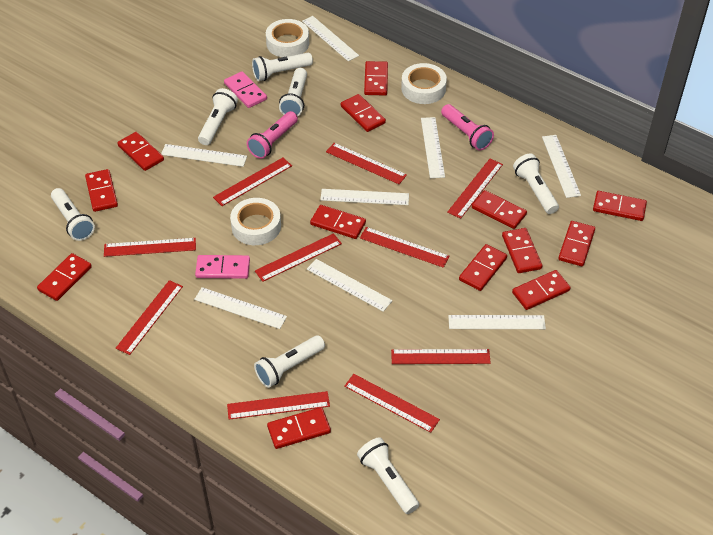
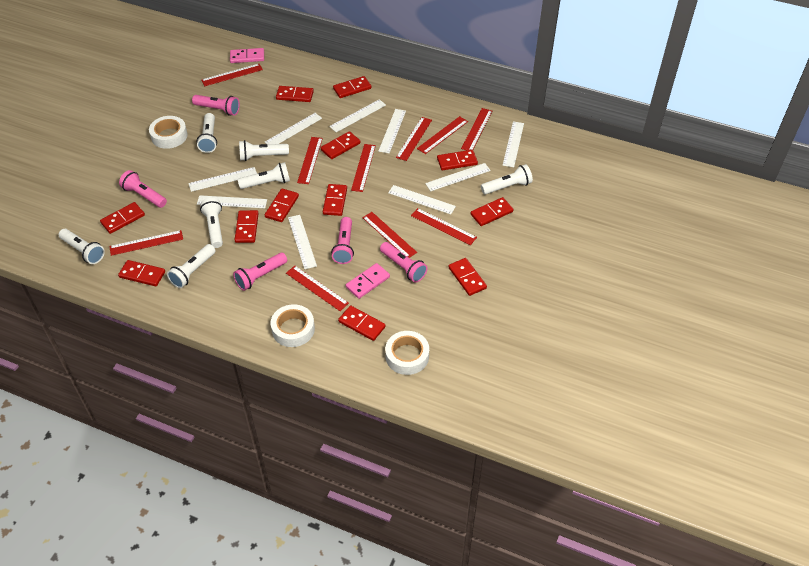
pink flashlight: [247,111,298,159] [441,104,494,150] = 2 -> [119,170,167,208] [192,95,240,116] [233,253,287,291] [331,217,354,264] [380,242,428,283] = 5
red domino: [37,253,92,301] [85,169,118,212] [117,132,164,171] [267,407,331,449] [310,205,366,239] [341,94,386,132] [364,61,388,95] [459,244,507,291] [472,190,527,229] [502,228,542,273] [512,270,571,310] [558,221,595,266] [593,191,647,221] = 13 -> [100,202,145,234] [118,260,165,286] [234,210,259,243] [265,189,299,222] [276,86,314,102] [321,131,360,159] [323,184,347,216] [333,76,371,98] [338,306,386,341] [437,150,478,170] [448,258,487,296] [471,197,514,226] = 12
white ruler: [161,144,247,167] [194,287,287,329] [302,16,359,61] [307,259,392,312] [320,189,409,205] [421,117,445,178] [448,315,546,329] [542,135,581,198] = 8 -> [188,167,257,192] [197,195,267,208] [265,113,322,144] [288,215,317,269] [329,99,386,132] [378,109,406,153] [388,185,456,214] [425,163,491,191] [503,121,524,167] = 9

